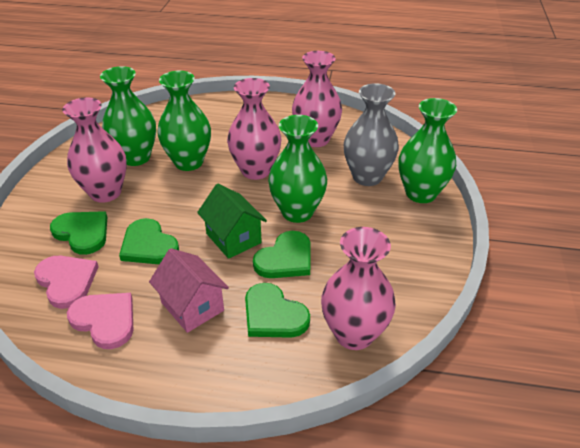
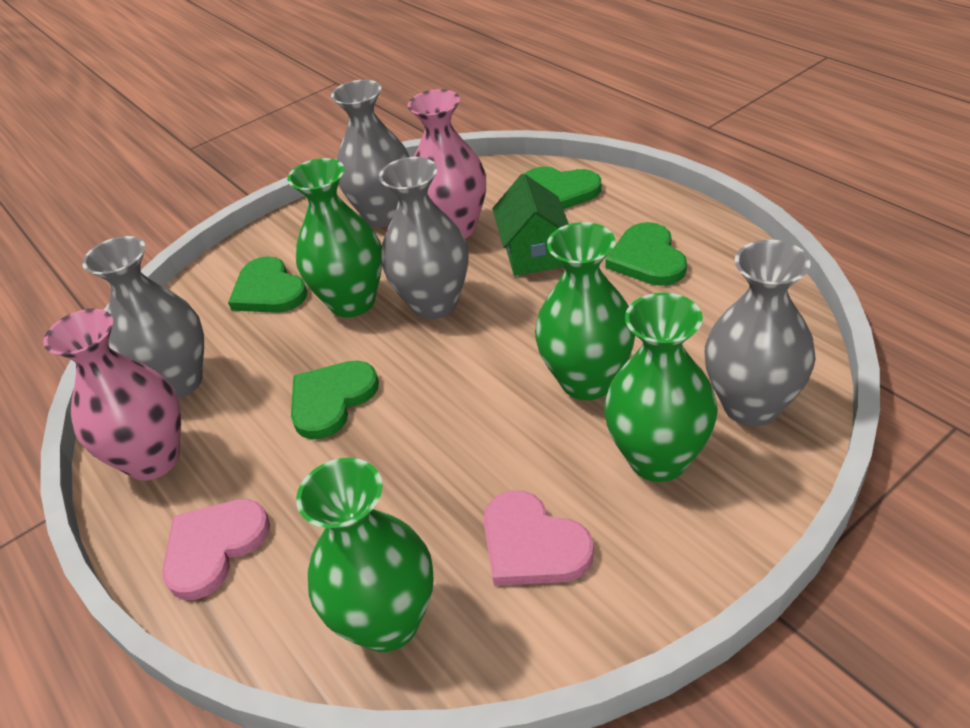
grey vase: [344,83,399,186] = 1 -> [82,236,204,399] [331,80,410,227] [379,157,469,319] [705,240,816,426] = 4
pink house: [149,248,229,333] = 1 -> none = 0
pink vase: [62,97,127,203] [227,78,281,180] [292,51,342,147] [321,227,396,350] = 4 -> [43,308,181,481] [408,89,486,239] = 2

